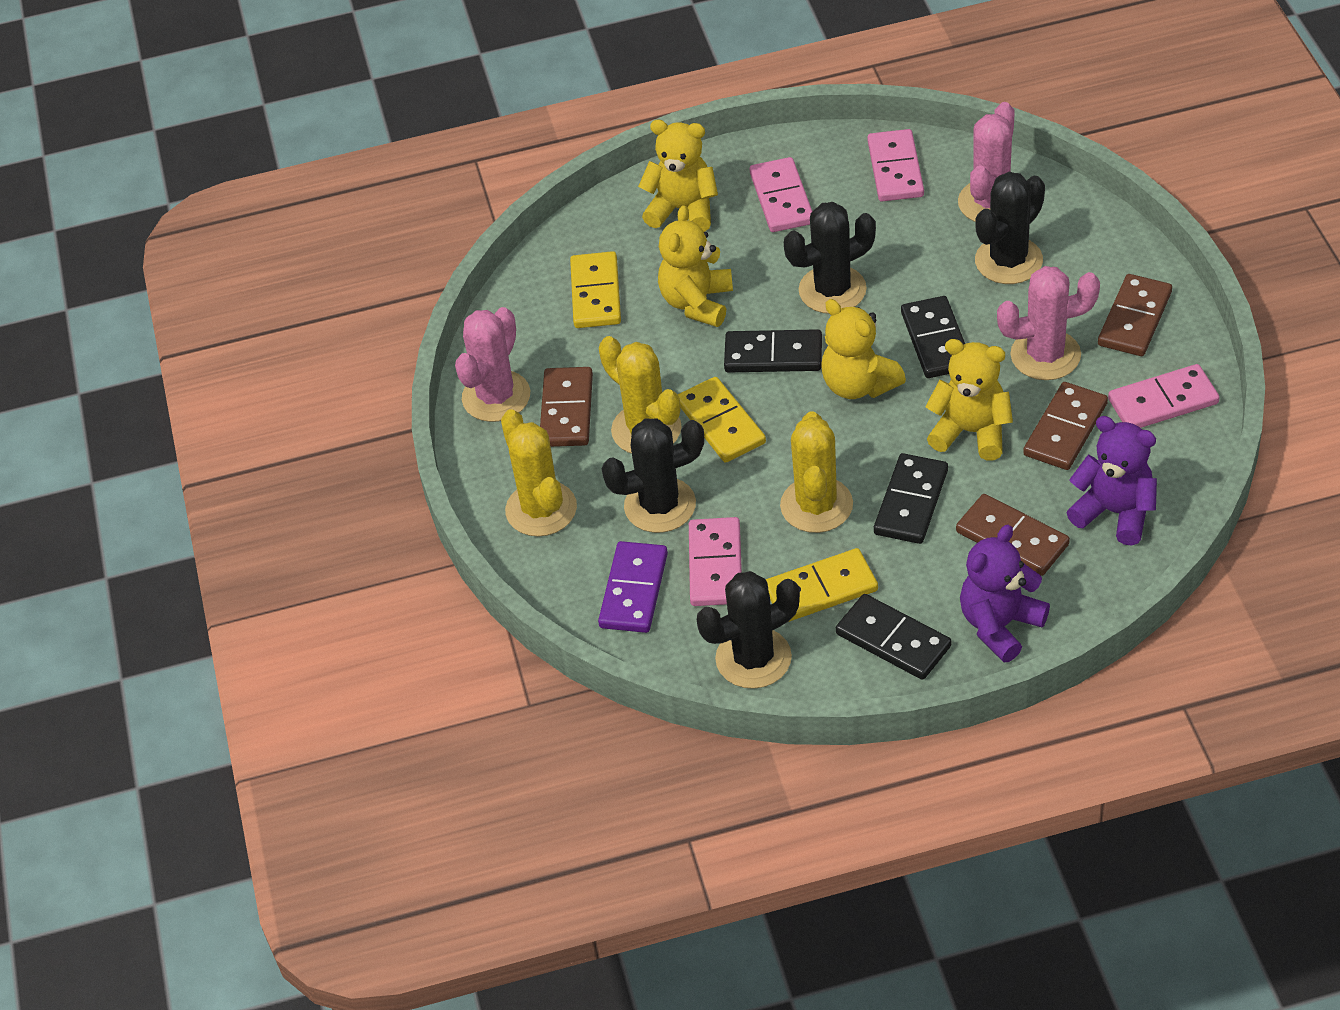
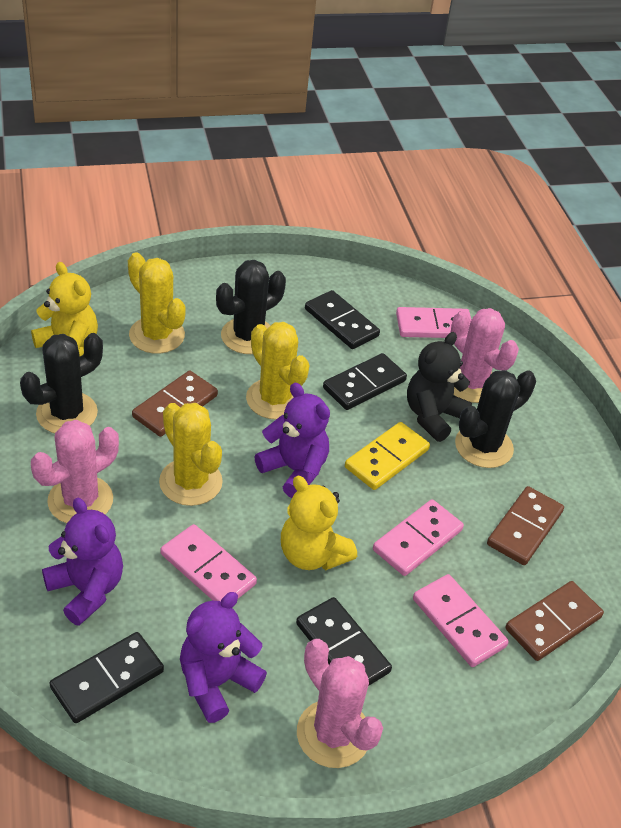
black cactus: [602,418,704,533] [697,571,800,689] [784,202,876,314] [975,172,1045,284] = 4 -> [20,333,103,433] [216,260,286,354] [455,370,536,468] = 3
black teddy bear: none = 0 -> [407,332,472,442] = 1
brown domino: [540,367,593,447] [956,494,1070,576] [1023,382,1108,470] [1098,274,1172,356] = 4 -> [132,371,218,437] [487,486,564,565] [505,581,604,661] = 3
purple domino: [598,541,668,633] = 1 -> none = 0
purple teddy bear: [960,525,1050,662] [1066,416,1157,546] = 2 -> [42,497,123,626] [180,592,267,723] [254,383,330,498] = 3
yellow domino: [570,251,621,328] [678,377,766,462] [766,548,878,622] = 3 -> [345,422,430,490] = 1
yellow teddy bear: [638,120,718,232] [658,205,733,327] [821,299,906,399] [925,339,1013,461] = 4 -> [31,262,98,356] [281,476,357,570] = 2

